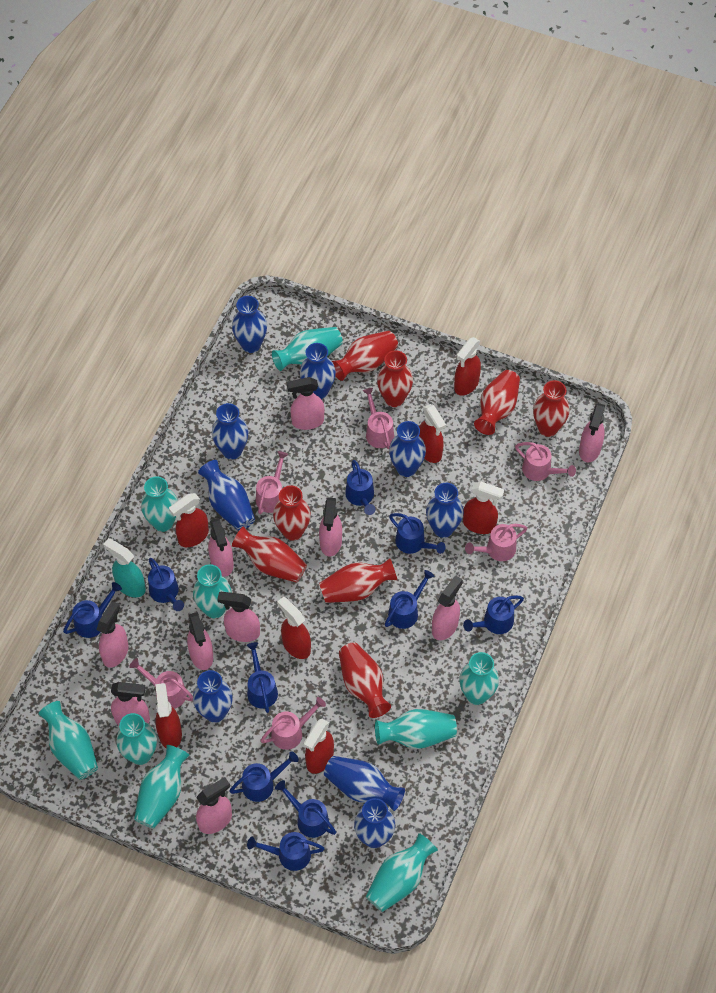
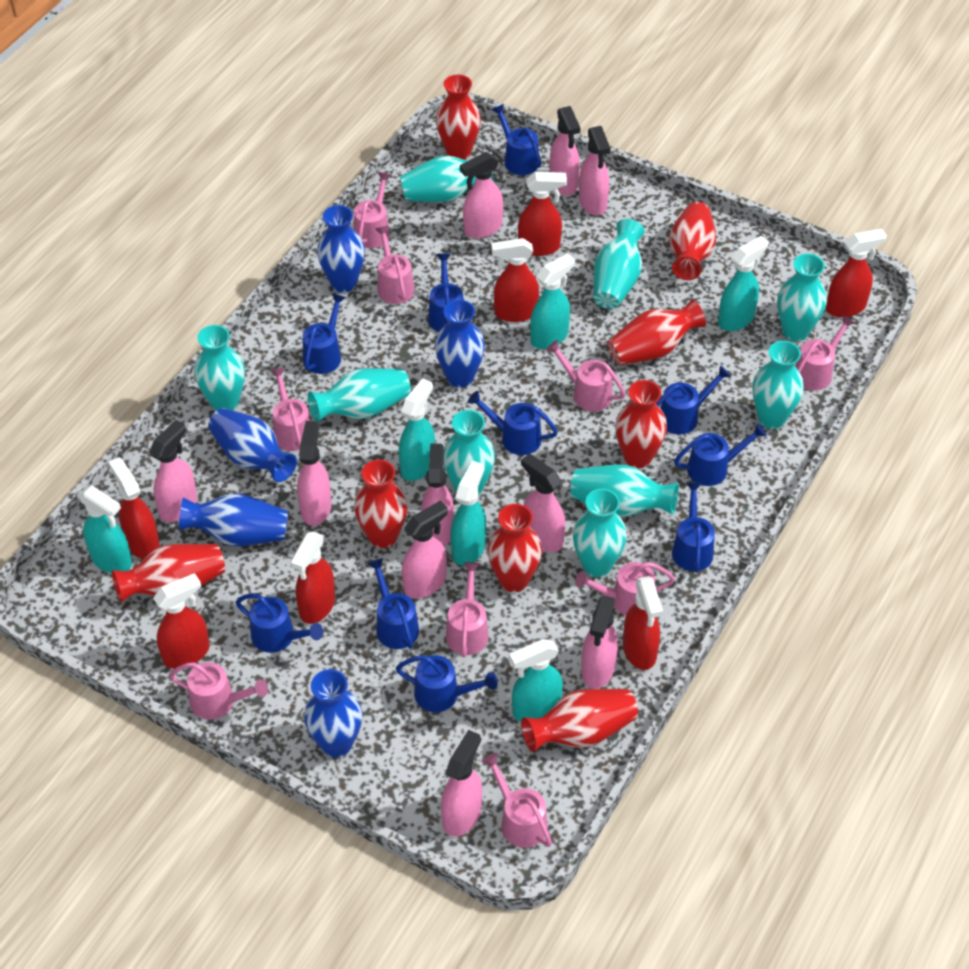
blue vase: [193,670,233,723] [198,460,255,531] [212,403,249,460] [232,296,267,353] [300,343,336,399] [324,756,405,811] [354,798,395,848] [389,421,426,477] [426,483,464,538] = 9 -> [179,493,288,546] [208,408,297,482] [304,669,362,757] [317,205,365,293] [435,300,485,388] = 5
pink watering can: [129,658,193,709] [256,451,289,514] [260,697,326,750] [363,388,394,449] [465,524,527,561] [515,442,576,481] = 6 -> [169,662,268,720] [270,367,310,451] [354,172,392,248] [375,226,415,304] [446,562,489,657] [482,753,552,848] [546,340,626,411] [575,562,675,616] [795,315,855,391] = 9
turquoise spray bottle: [103,538,146,598] = 1 -> [78,485,132,573] [399,378,435,481] [451,461,486,566] [509,639,563,722] [530,254,575,349] [718,236,769,331] = 6

